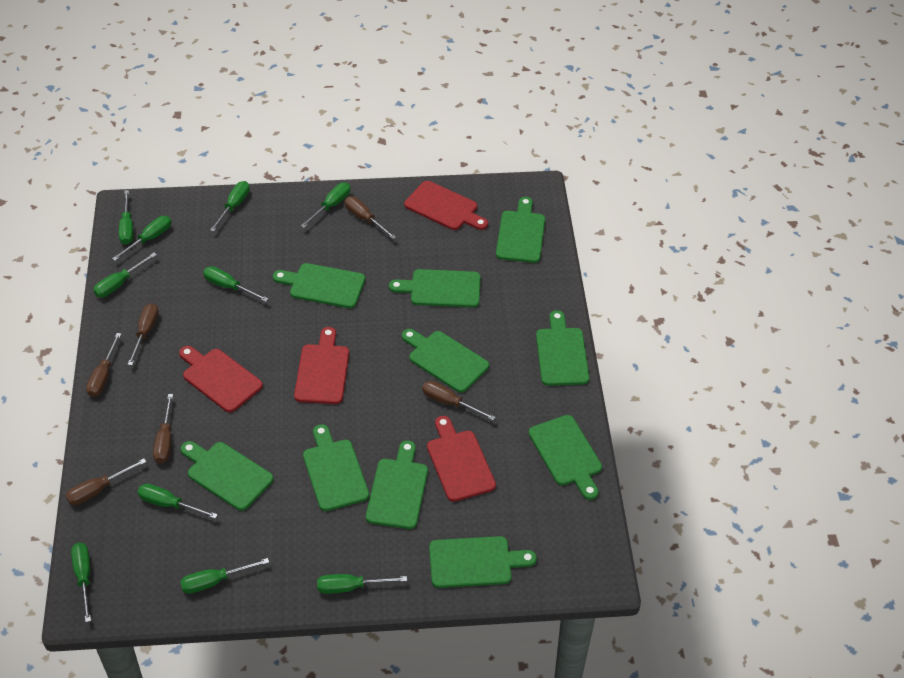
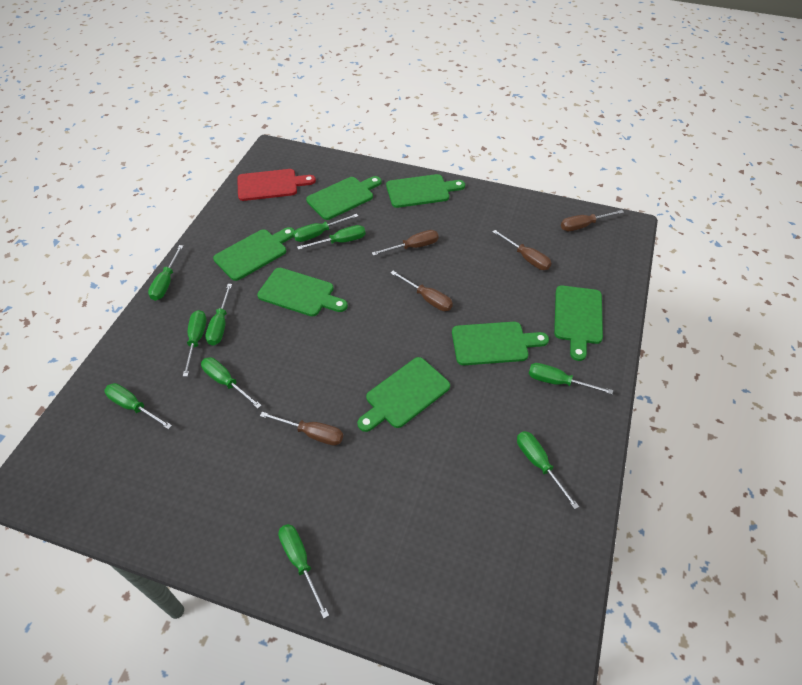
brown screwdriver: [66,458,146,505] [86,333,121,397] [127,303,159,366] [153,394,173,463] [345,196,396,239] [422,381,496,421] = 6 -> [260,412,343,446] [372,230,439,256] [390,271,453,311] [493,230,551,270] [561,210,624,231] = 5
green cutting board: [180,441,274,511] [273,263,365,308] [303,424,369,511] [366,440,428,529] [389,269,481,308] [402,329,489,393] [429,536,537,588] [496,197,545,263] [529,415,602,500] [536,310,589,386] = 10 -> [213,227,295,281] [257,268,348,317] [306,176,381,220] [357,357,450,432] [386,174,465,208] [452,322,549,365] [554,285,603,361] = 7
red cutting board: [179,346,263,412] [294,327,349,404] [404,181,488,230] [427,416,496,502] = 4 -> [237,169,316,201] = 1

